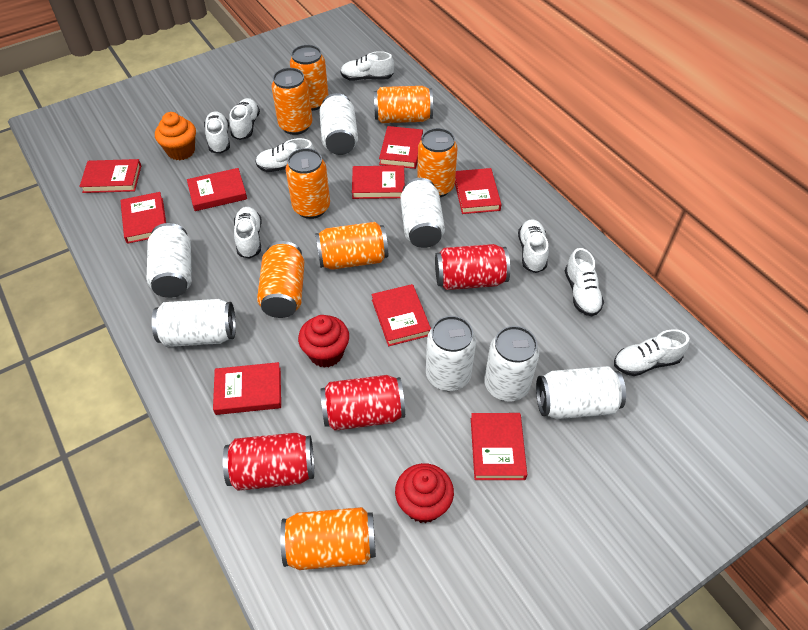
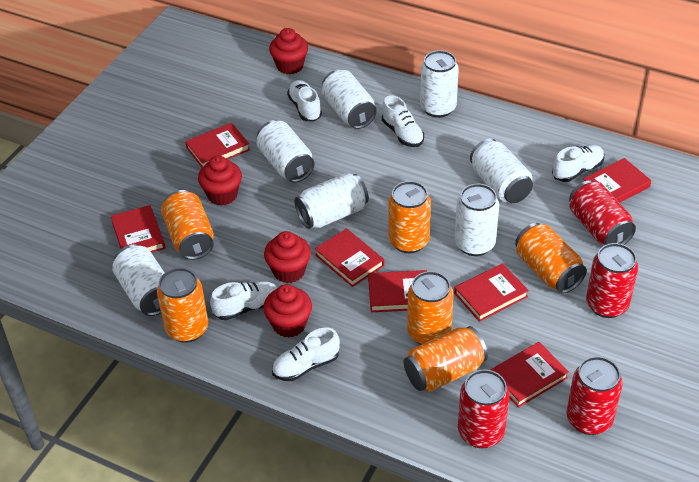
orange can: [257,241,305,318] [271,68,313,135] [280,507,376,570] [286,148,330,219] [290,45,329,111] [315,222,388,270] [374,86,433,123] [417,128,457,197] = 8 -> [157,268,208,343] [161,190,214,260] [388,181,431,253] [404,326,488,392] [407,271,454,345] [515,223,587,294] = 6
orange cupcake: [155,112,196,160] = 1 -> none = 0
red book: [79,159,141,193] [120,192,166,244] [187,168,247,211] [213,362,281,415] [352,166,405,199] [371,284,431,346] [379,126,423,169] [455,168,502,214] [471,413,527,480] = 9 -> [111,205,165,253] [185,122,250,168] [315,228,384,287] [368,270,427,312] [454,263,529,322] [490,342,569,408] [583,158,651,203] = 7
red can: [223,433,314,491] [320,375,405,431] [435,244,510,290] = 3 -> [458,370,510,448] [567,356,623,435] [569,180,636,245] [586,243,638,318] = 4
red cupcake: [298,315,349,368] [395,463,454,523] = 2 -> [198,156,242,206] [263,284,312,338] [264,231,311,283] [269,28,308,75] = 4
white shoe: [204,111,230,154] [229,98,260,140] [234,207,262,259] [256,138,315,172] [340,51,394,81] [518,219,549,273] [565,248,604,316] [614,329,689,376] = 8 -> [210,281,277,320] [272,328,340,381] [287,80,322,121] [382,95,424,147] [552,145,604,182] = 5

